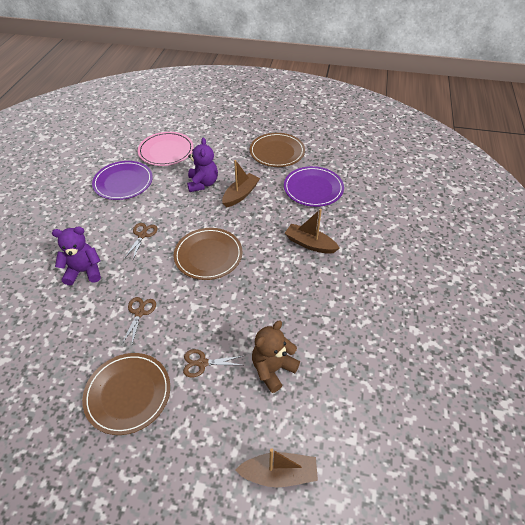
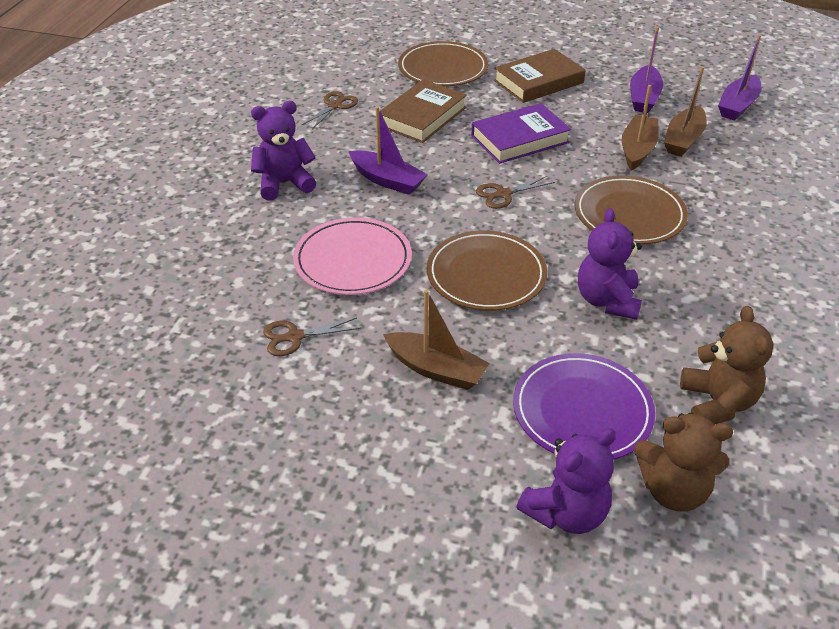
brown book: none = 0 -> [379,79,467,143] [494,49,586,103] = 2
brown teddy bear: [252,321,300,393] = 1 -> [634,413,733,512] [680,306,773,424] = 2
purple boat: none = 0 -> [349,106,428,195] [630,27,663,113] [718,35,761,121] = 3
purple book: none = 0 -> [471,103,571,164] = 1
purple plate: [92,161,153,200] [284,166,344,207] = 2 -> [513,353,655,460] = 1
purple teddy bear: [52,227,101,286] [187,138,218,192] = 2 -> [251,101,316,201] [516,428,615,534] [578,208,642,320] = 3

